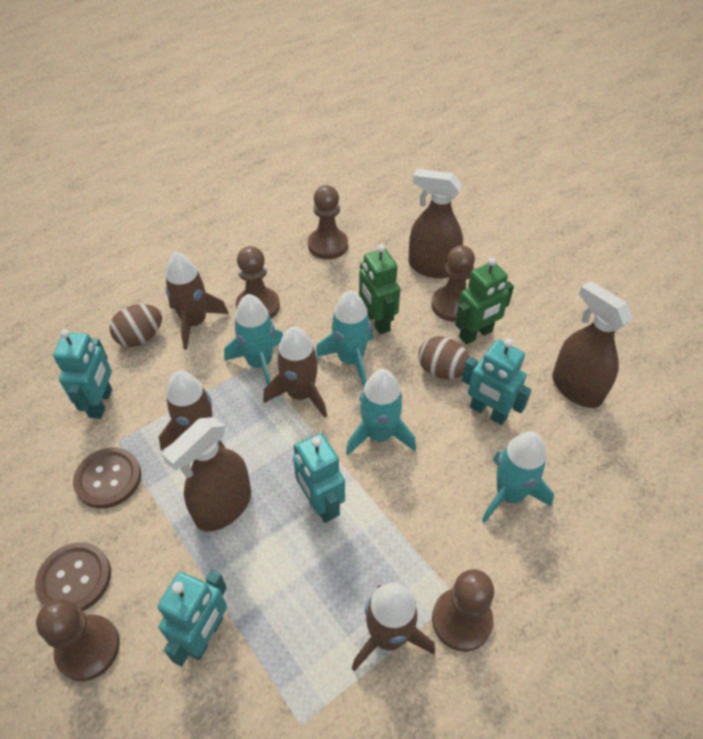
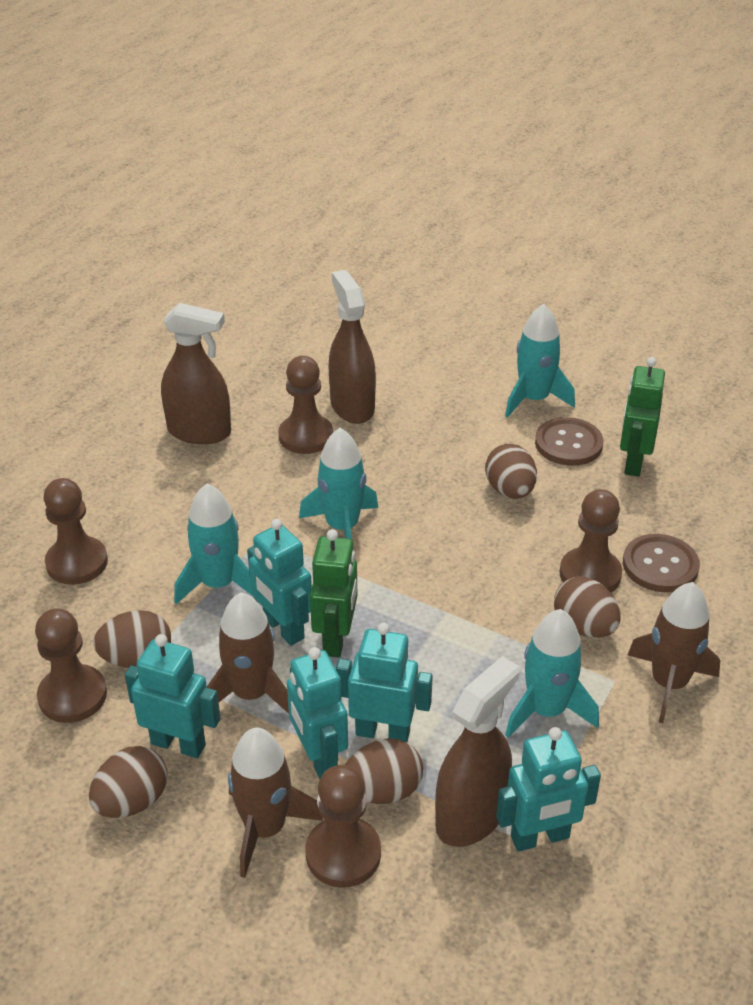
brown egg: [110,304,162,347] [418,336,470,379] = 2 -> [89,746,167,818] [93,610,171,668] [345,739,423,804] [485,444,537,499] [554,577,621,638] = 5
brown rocket: [159,371,225,451] [165,252,229,349] [263,326,327,418] [352,583,435,671] = 4 -> [207,592,289,713] [228,727,323,878] [628,582,720,723] = 3
turquoise robot: [53,329,112,419] [158,570,227,666] [293,433,345,523] [462,338,532,425] = 4 -> [125,634,221,758] [247,519,312,646] [287,647,348,779] [336,623,433,742] [496,727,601,852] = 5

